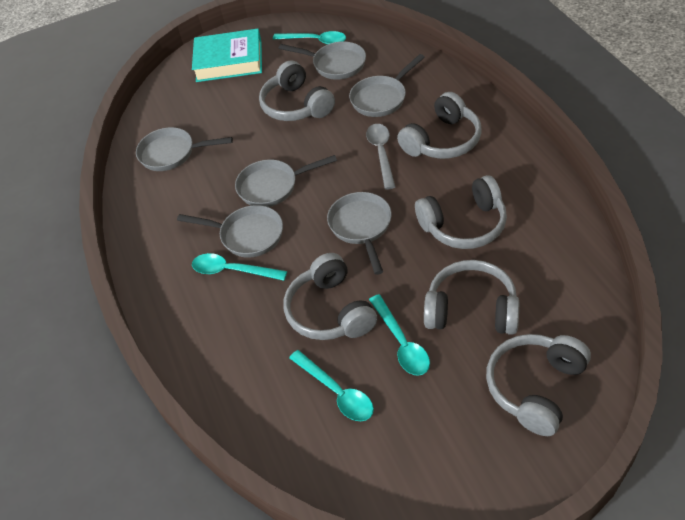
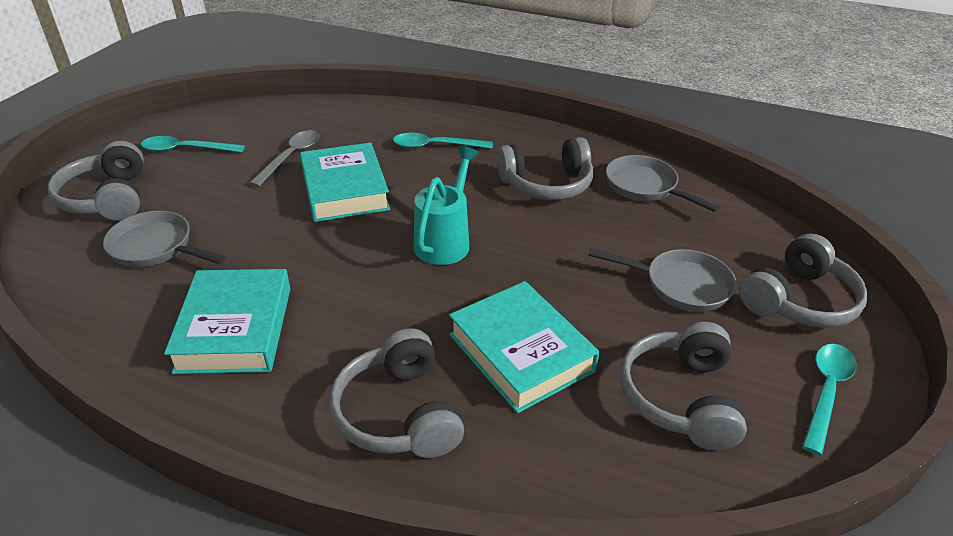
grey headphones: [259,61,335,121] [284,253,377,340] [397,92,482,159] [415,175,507,249] [424,260,519,335] [486,334,591,436] = 6 -> [48,141,144,221] [329,328,464,458] [497,137,593,200] [620,322,747,450] [739,234,868,328] = 5
grey pan: [136,127,233,171] [177,205,283,258] [235,155,337,207] [279,41,366,80] [327,192,392,275] [349,54,425,117] = 6 -> [103,211,227,267] [588,248,737,312] [606,155,721,212] = 3
turquoise book: [192,29,262,82] = 1 -> [164,269,290,374] [300,142,390,222] [449,281,599,413] = 3
turquoise spoon: [192,253,287,281] [273,31,346,44] [289,350,374,421] [369,294,430,376] = 4 -> [141,136,245,152] [393,133,493,149] [802,344,856,455] = 3
turquoise watering can: none = 0 -> [414,146,479,265] = 1

